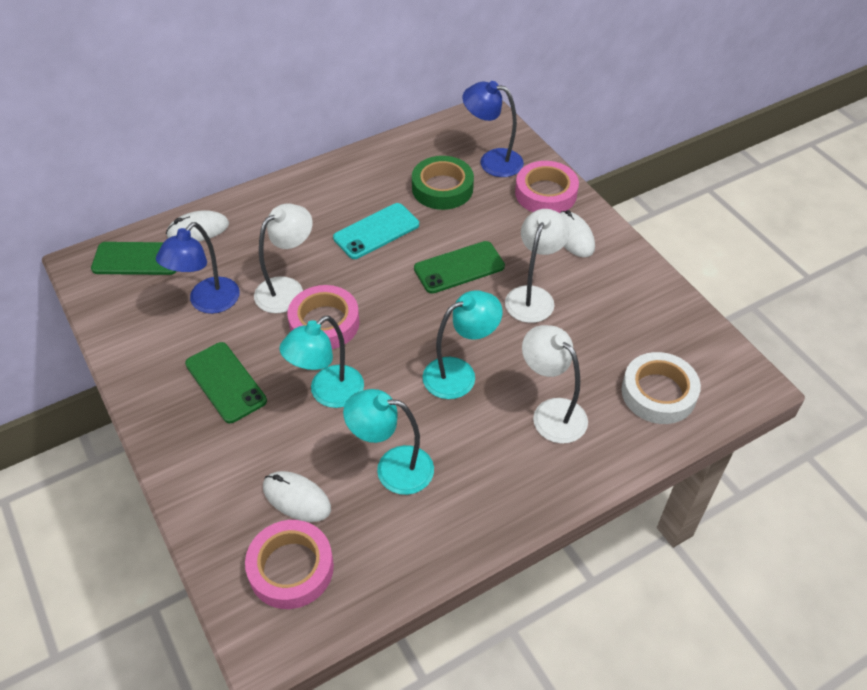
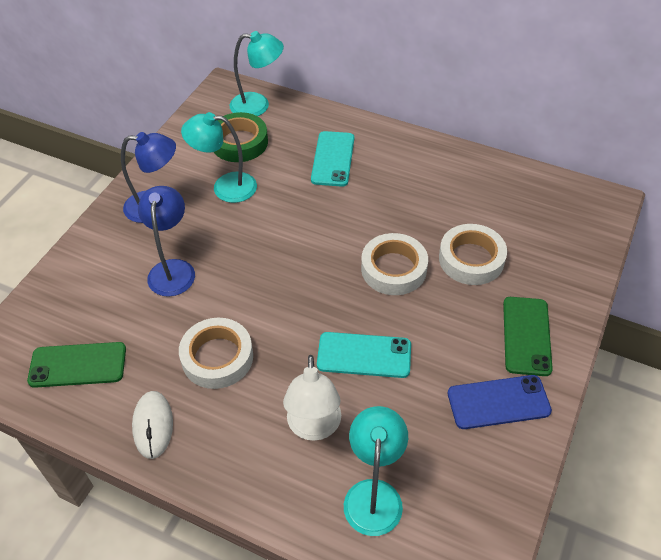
blue phone: none = 0 -> [448,375,552,429] = 1
green phone: [91,242,177,275] [185,342,267,423] [414,241,505,294] = 3 -> [27,342,126,388] [503,297,553,376] = 2
pink tape: [245,520,334,609] [288,285,360,349] [515,161,579,213] = 3 -> none = 0
turquoise phone: [333,203,419,259] = 1 -> [311,131,354,187] [317,332,411,378] = 2
white lamp: [254,204,313,313] [505,209,570,323] [522,325,588,443] = 3 -> [283,355,341,441] = 1
white mouse: [166,210,229,242] [263,471,331,522] [560,210,595,257] = 3 -> [132,391,173,459] = 1
white tape: [621,352,701,424] = 1 -> [179,318,253,389] [361,233,428,295] [439,224,507,285] = 3

